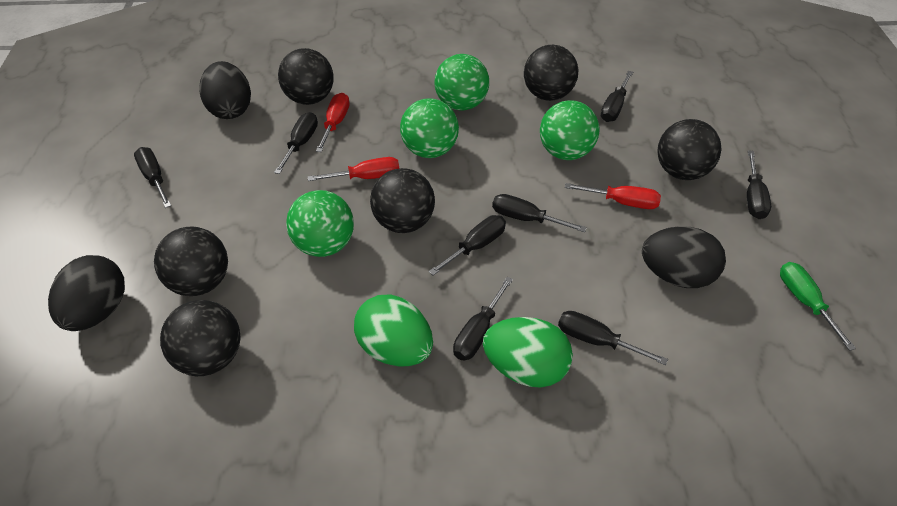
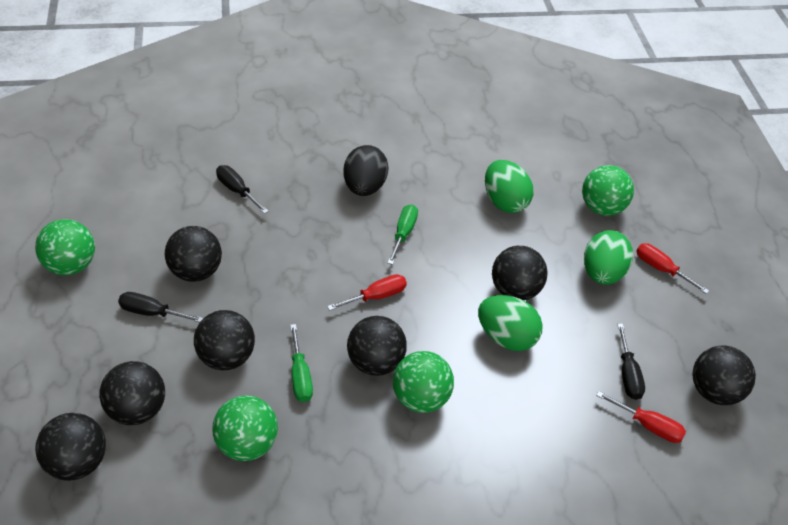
black ball: [154,226,228,296] [160,300,241,376] [278,48,334,105] [370,168,435,233] [524,45,578,101] [657,119,722,180] = 6 -> [35,413,106,481] [99,361,165,425] [165,226,222,282] [194,310,255,370] [347,316,407,376] [492,246,548,300] [693,346,756,405] = 7
black egg: [48,255,125,331] [199,61,251,119] [642,226,726,288] = 3 -> [343,145,388,196] = 1
black screwdriver: [134,147,171,208] [274,112,318,174] [428,215,506,276] [453,277,513,361] [492,194,587,232] [558,311,668,365] [601,71,633,122] [747,150,771,219] = 8 -> [118,292,203,322] [216,165,269,214] [617,324,645,400] = 3
green egg: [354,295,433,367] [483,317,573,388] = 2 -> [478,295,543,351] [485,160,533,213] [584,230,633,285] = 3
green screwdriver: [780,262,856,351] = 1 -> [290,324,313,402] [388,205,418,265] = 2

